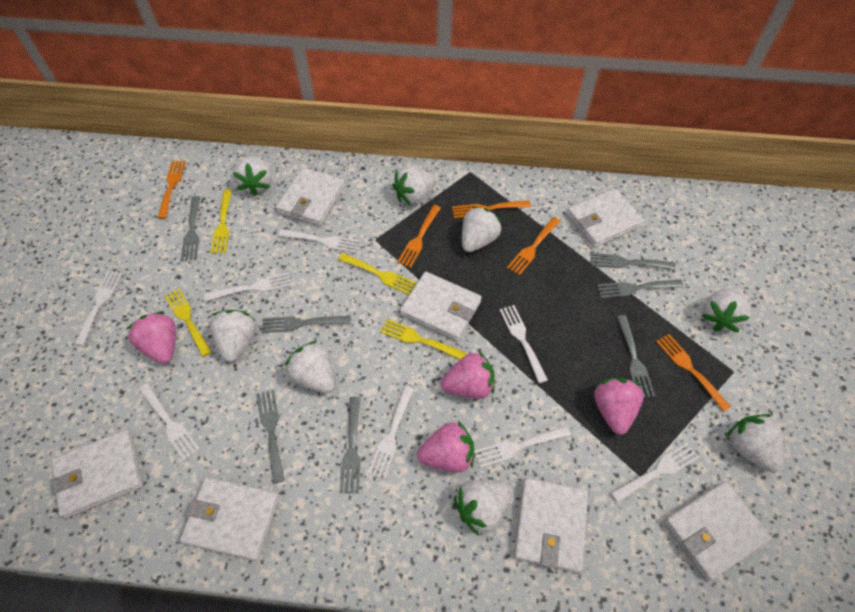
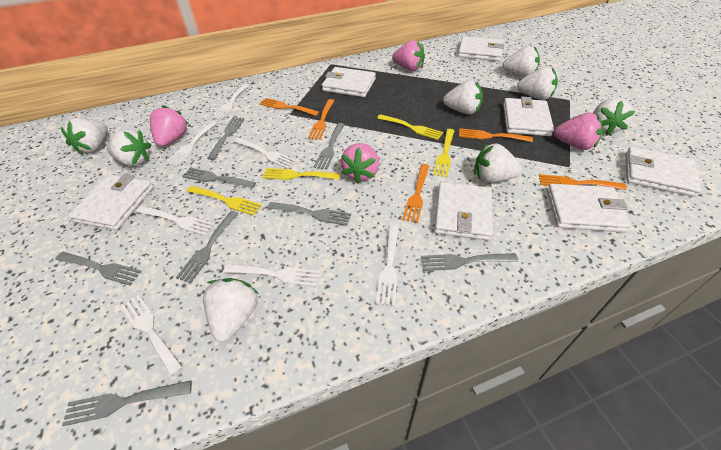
grey fork: [181,196,200,261] [257,390,285,484] [262,316,351,333] [340,396,361,493] [591,253,676,270] [597,279,684,298] [617,315,655,398] = 7 -> [55,252,142,286] [62,381,192,426] [176,211,238,283] [182,168,256,189] [207,117,244,160] [267,202,351,226] [314,123,345,170] [421,253,518,271] = 8
white fork: [74,271,123,346] [139,383,200,461] [204,273,292,302] [278,229,359,253] [368,386,414,479] [474,426,571,468] [500,305,548,383] [611,443,699,503] = 8 -> [121,294,182,376] [136,206,215,236] [165,122,217,166] [212,84,249,120] [224,264,320,287] [235,138,296,169] [376,225,399,306] = 7

